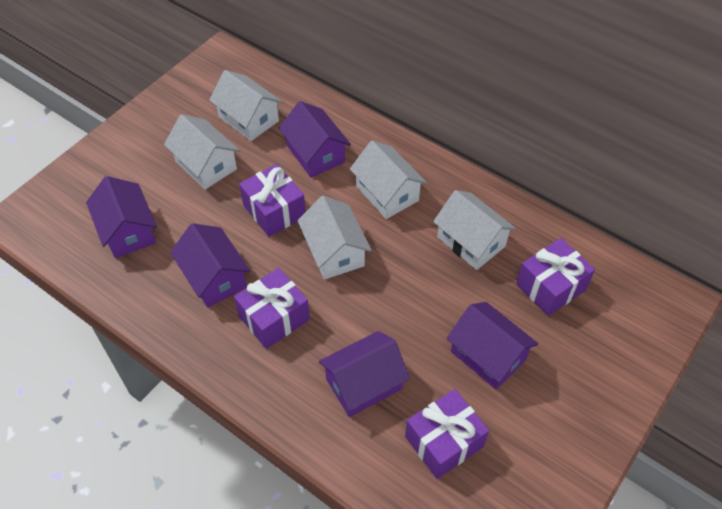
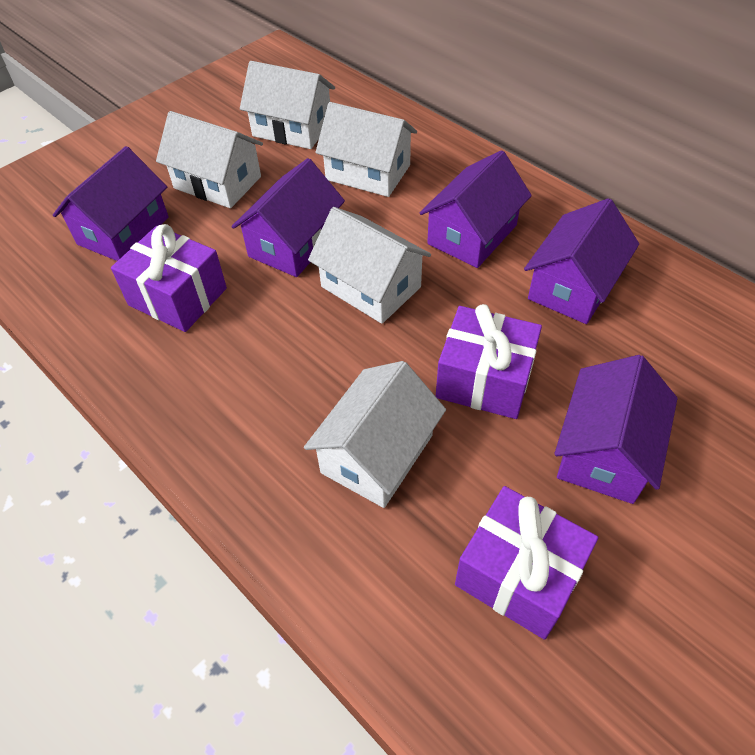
purple gift: [234,268,310,349] [239,164,306,237] [405,389,489,479] [516,238,595,316] = 4 -> [111,224,227,332] [436,304,542,419] [455,486,598,640] = 3

